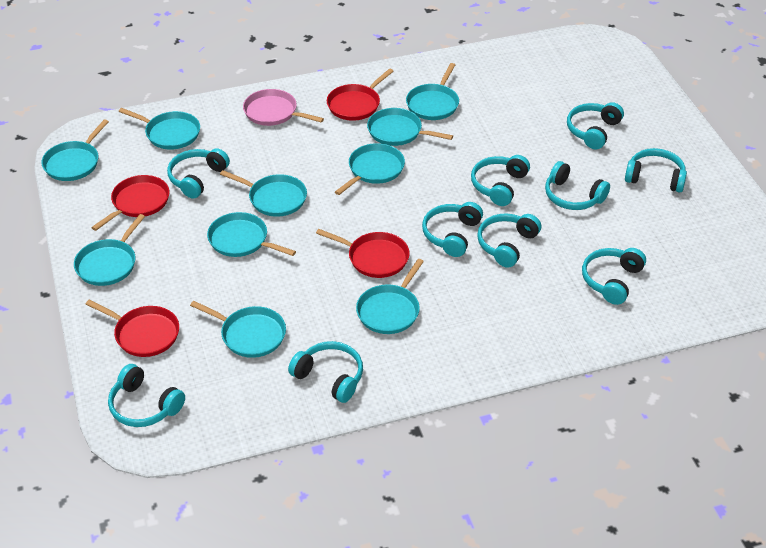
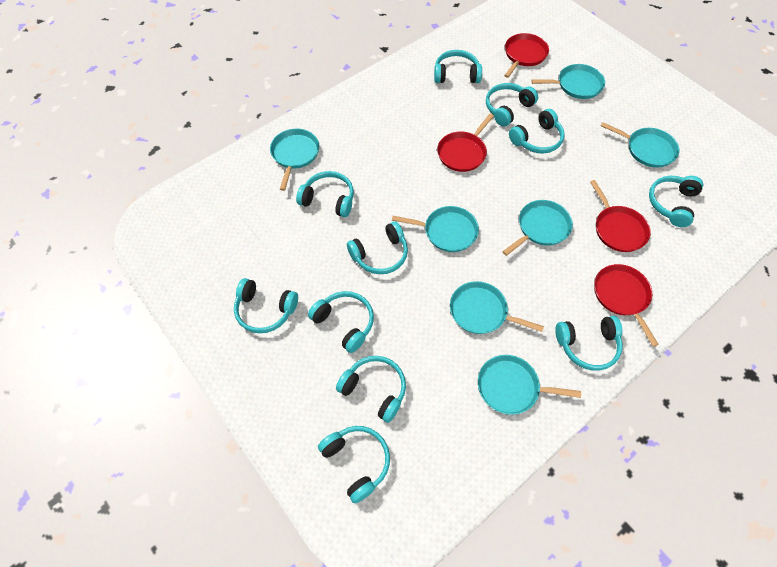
pink pan: [243,89,324,126] = 1 -> none = 0
turquoise headphones: [108,364,185,427] [167,148,230,199] [288,341,363,403] [422,202,483,257] [471,155,530,206] [477,214,541,268] [545,161,610,210] [567,102,624,149] [582,248,646,305] [625,148,687,193] = 10 -> [234,278,298,333] [296,171,354,217] [308,291,374,353] [318,426,390,504] [336,356,406,423] [347,221,408,274] [434,50,482,83] [486,83,538,127] [509,109,565,154] [555,316,623,371] [649,176,703,227] = 11
turquoise pan: [41,119,109,181] [74,214,145,286] [119,108,200,150] [190,301,286,358] [207,212,296,257] [220,170,307,217] [335,143,405,195] [356,259,424,334] [367,108,453,146] [406,63,459,120] = 10 -> [270,129,319,191] [392,206,479,252] [450,281,544,334] [478,355,581,415] [502,200,573,256] [531,64,605,99] [601,122,679,168] = 7

